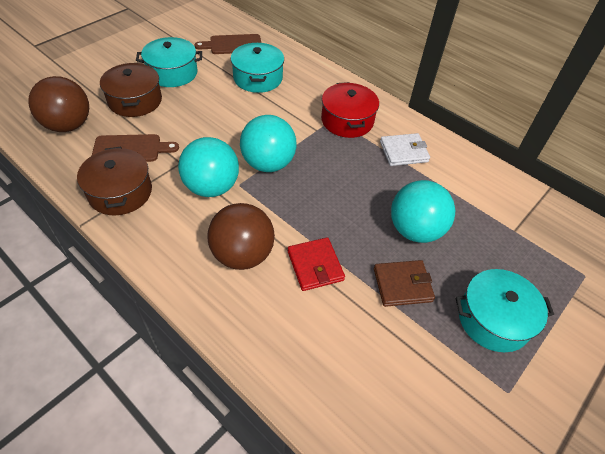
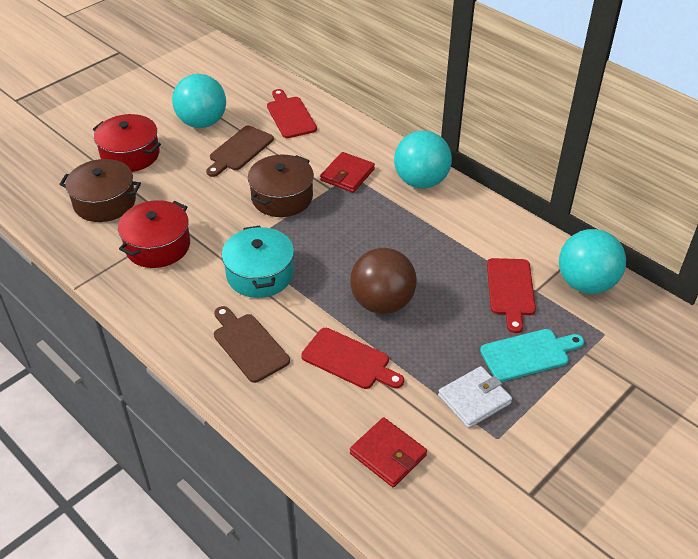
brown ball: [29,76,89,132] [208,203,275,270] = 2 -> [350,248,417,314] = 1
brown wallet: [374,260,435,307] = 1 -> none = 0
red cutting board: none = 0 -> [267,89,317,138] [301,328,404,389] [487,258,536,333] = 3
red pot: [321,82,379,138] = 1 -> [93,114,161,172] [118,200,190,268] = 2
red wallet: [288,237,345,291] = 1 -> [320,152,375,193] [350,417,427,487] = 2
turquoise cutting board: none = 0 -> [480,329,584,382] = 1
turquoise pot: [136,37,202,87] [231,43,284,93] [455,269,554,352] = 3 -> [222,225,294,298] = 1

